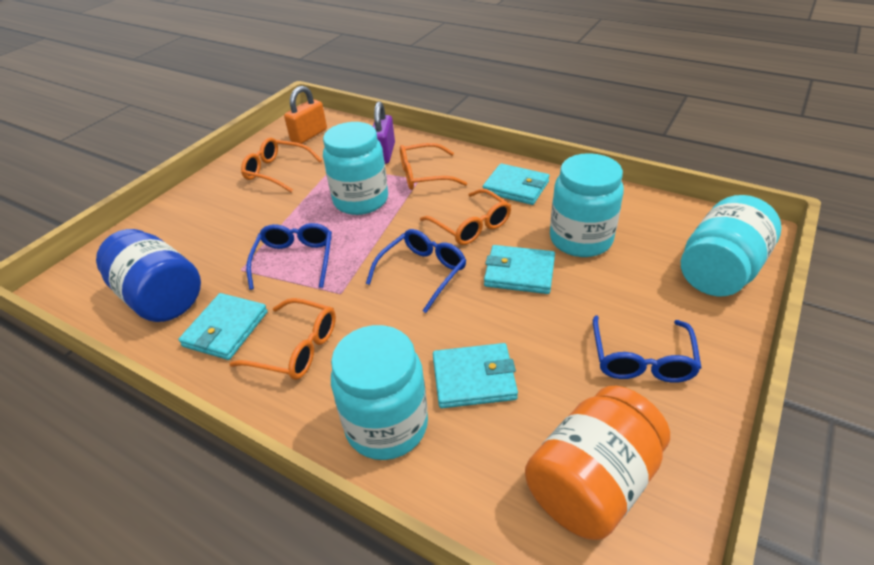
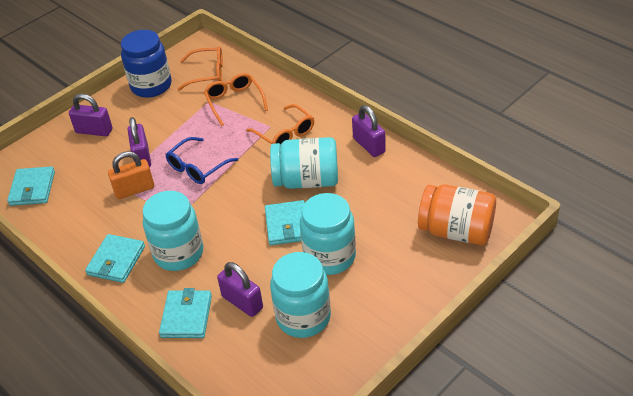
blue glasses: [246,223,332,290] [366,229,467,313] [593,315,702,383] = 3 -> [165,137,238,184] = 1
orange glasses: [230,298,336,380] [241,137,322,192] [400,143,467,190] [420,189,511,245] = 4 -> [177,46,223,90] [204,73,268,126] [246,104,314,144] = 3
purple padlock: [373,101,395,164] = 1 -> [69,94,112,136] [128,117,151,167] [217,262,263,317] [352,105,386,157] = 4

